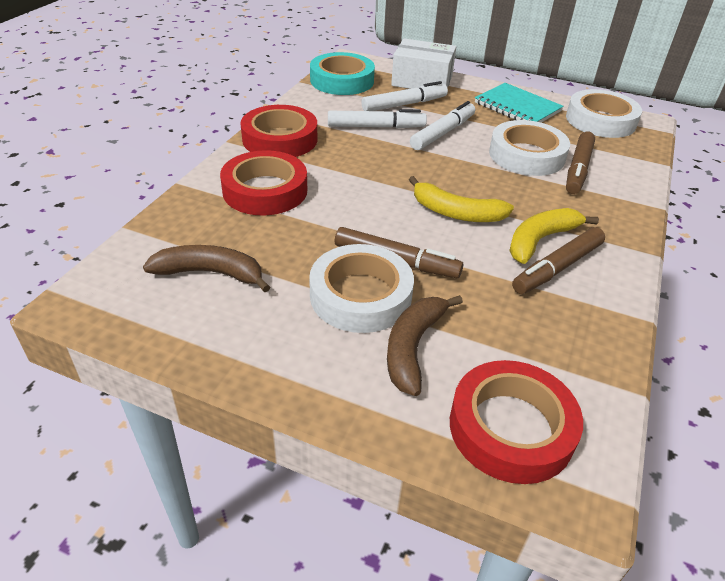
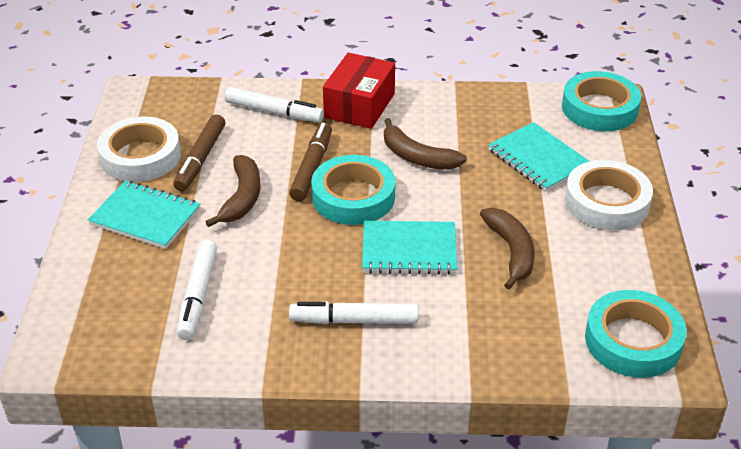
brown banana: [143,245,270,292] [387,295,463,396] = 2 -> [206,155,261,227] [384,118,467,170] [480,208,534,290] = 3
brown marker: [335,227,463,278] [512,227,605,294] [566,132,595,194] = 3 -> [173,114,225,191] [289,123,332,201] = 2
red box: none = 0 -> [323,53,395,129] = 1
red tape: [220,150,307,216] [240,105,317,157] [450,360,583,484] = 3 -> none = 0
turquoise notebook: [475,83,564,123] = 1 -> [88,181,200,249] [362,221,457,274] [488,122,589,192] = 3
turquoise tape: [310,52,375,95] = 1 -> [311,155,395,225] [562,71,641,131] [585,290,687,378] = 3
white box: [391,38,456,89] = 1 -> none = 0
white tape: [309,244,414,333] [489,120,570,176] [566,89,642,138] = 3 -> [97,116,181,182] [565,160,653,231] = 2
yellow banana: [409,176,514,222] [509,208,599,264] = 2 -> none = 0

